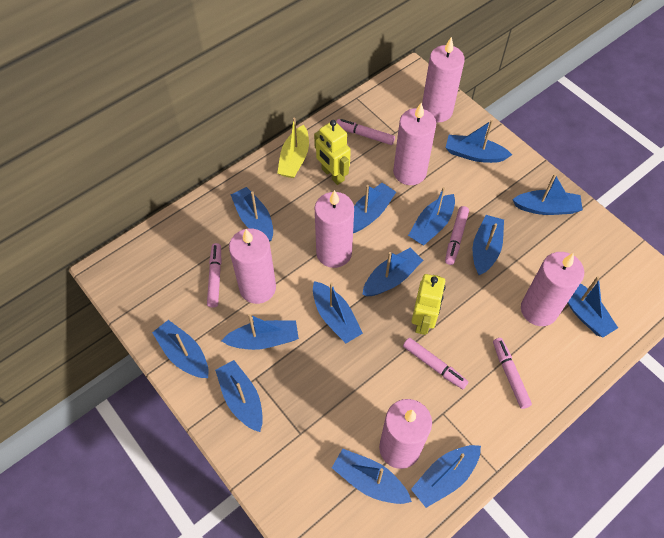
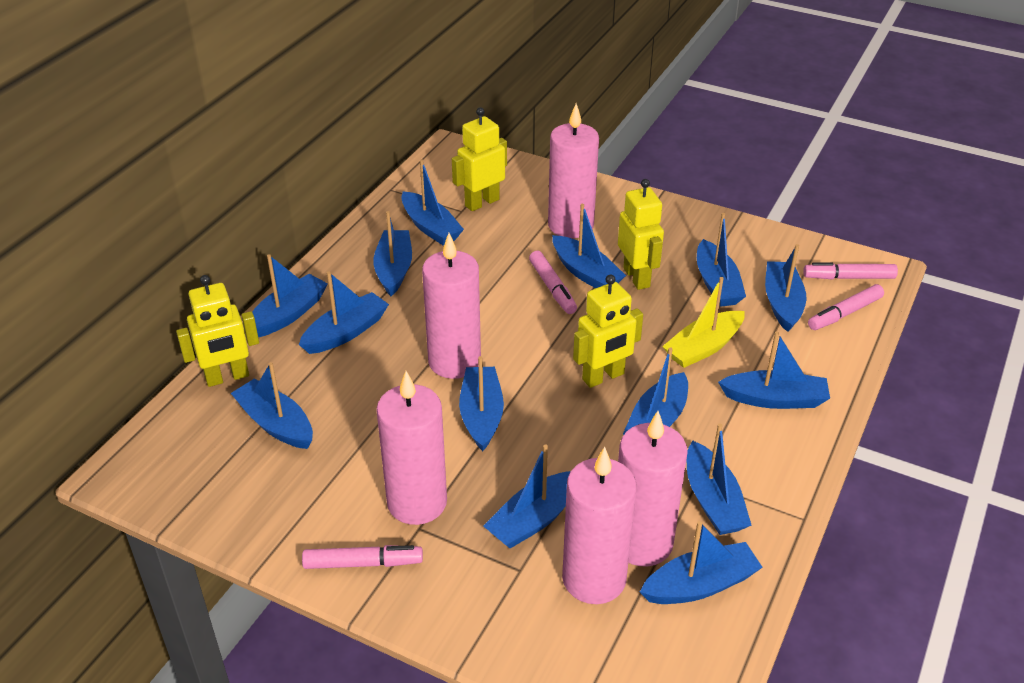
pink candle: [229,228,276,304] [315,190,354,268] [379,399,432,469] [393,103,436,185] [422,37,465,122] [521,252,584,326] = 6 -> [376,371,447,525] [422,233,481,379] [548,104,599,238] [562,447,637,604] [618,411,688,566] = 5
pink marker: [207,243,222,308] [336,119,395,145] [403,338,468,389] [445,206,469,265] [493,338,532,409] = 5 -> [302,545,423,569] [529,251,577,314] [803,262,898,279] [808,284,884,330] = 4
yellow robot: [314,120,351,185] [411,274,446,335] = 2 -> [176,275,259,387] [452,107,507,211] [573,275,643,388] [618,179,664,290] = 4

